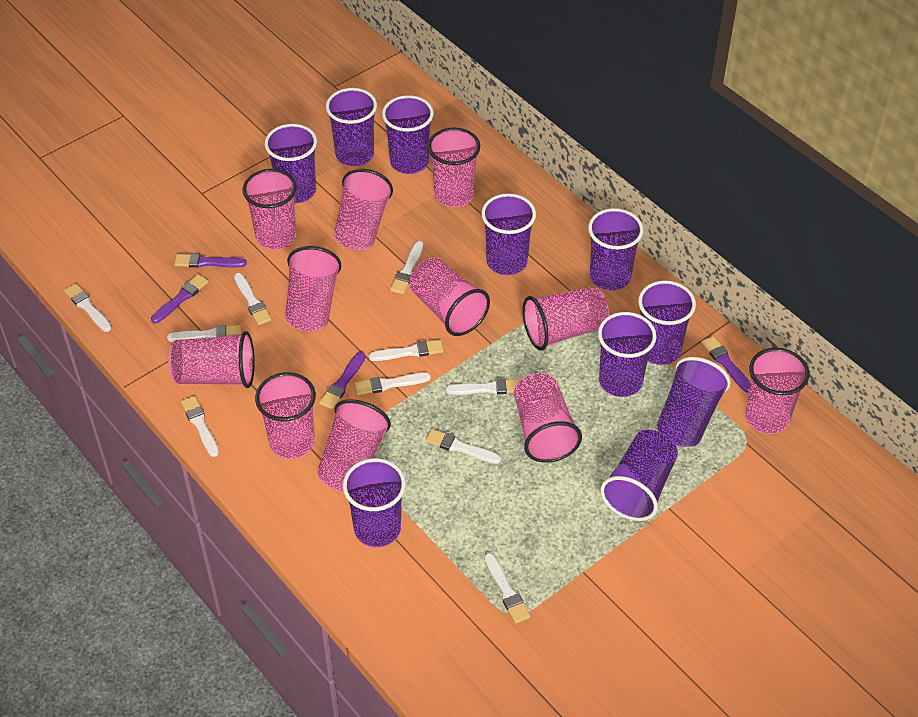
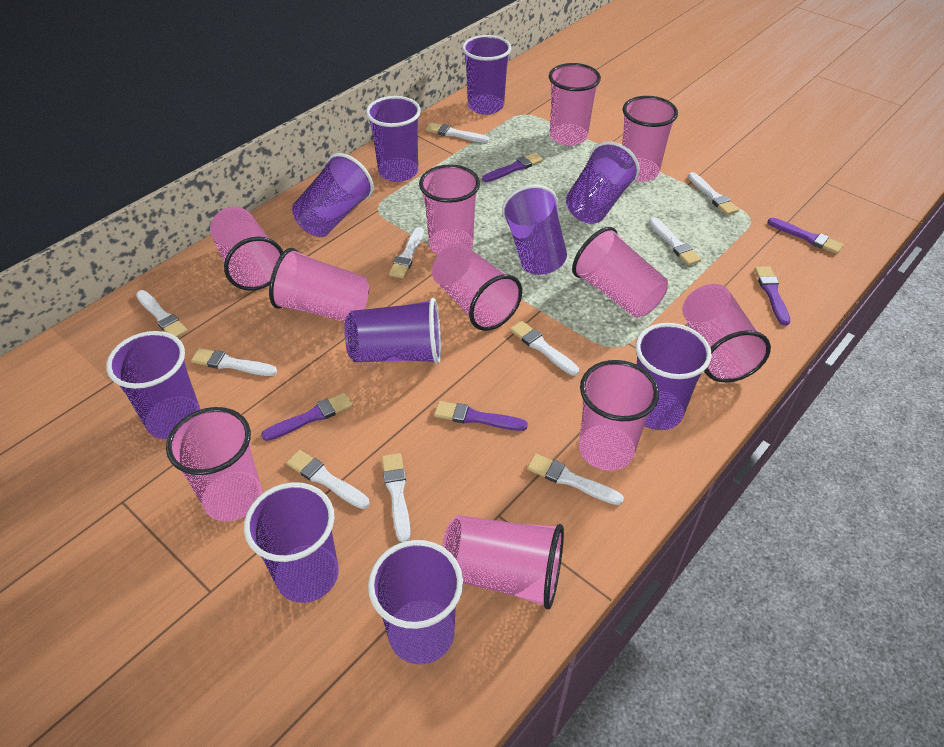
purple brush: [151,274,208,323] [174,253,247,268] [319,352,365,409] [701,336,750,393] = 4 -> [261,392,353,441] [434,401,528,431] [482,153,543,182] [754,266,790,326] [768,218,844,254] = 5

